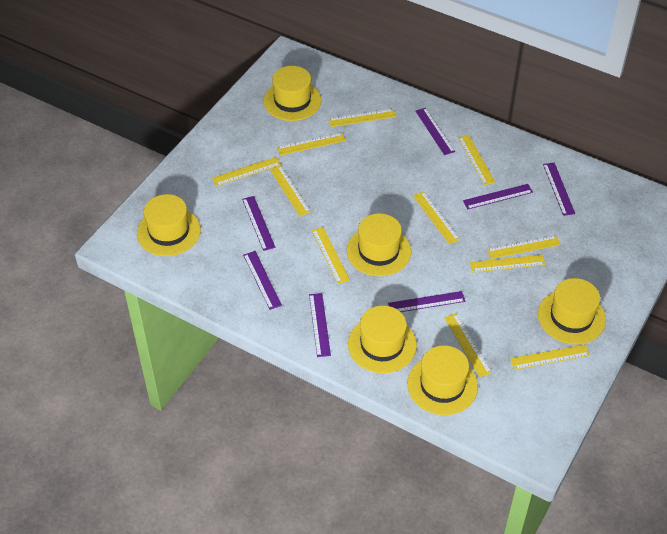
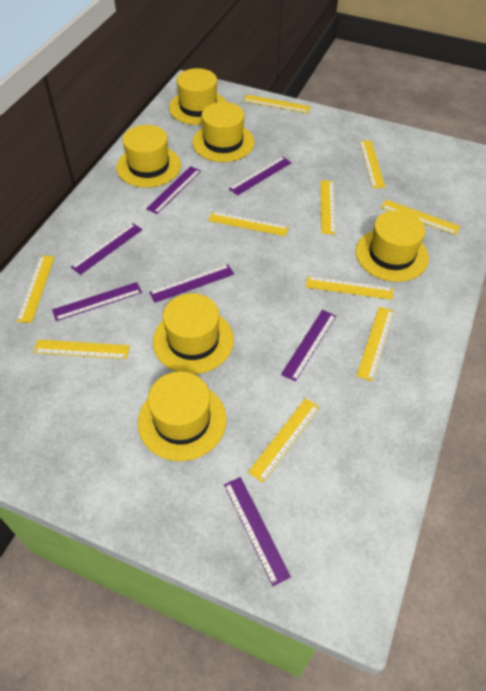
yellow ruler: [212,157,281,186] [270,165,311,216] [277,133,346,155] [312,227,350,284] [329,109,396,127] [413,191,460,244] [444,313,492,377] [458,135,495,185] [470,255,546,272] [487,235,561,259] [510,344,590,370] = 11 -> [16,256,55,323] [34,339,130,359] [208,211,289,236] [244,95,311,113] [248,398,320,483] [306,276,393,300] [320,180,336,234] [356,307,394,381] [359,141,385,188] [381,200,460,235] = 10

